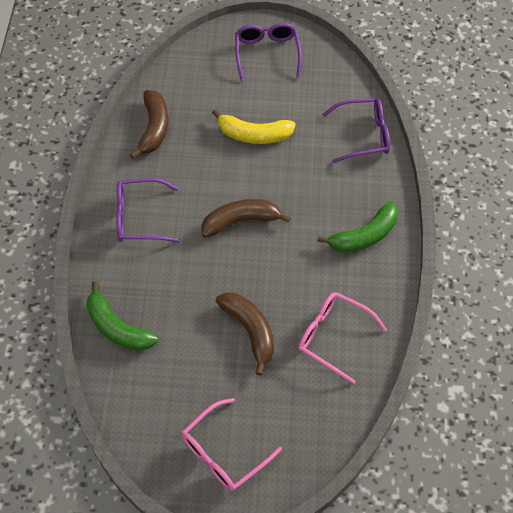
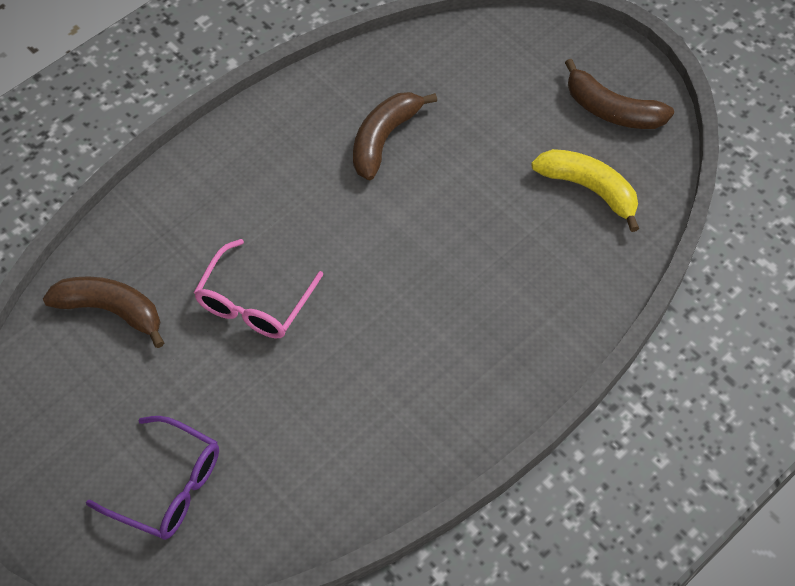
green banana: [86,281,158,351] [317,201,398,253] = 2 -> none = 0
pink glasses: [182,398,282,491] [298,292,387,384] = 2 -> [194,239,323,338] = 1
purple glasses: [116,178,180,242] [235,23,302,81] [322,98,390,163] = 3 -> [86,416,219,540] = 1

